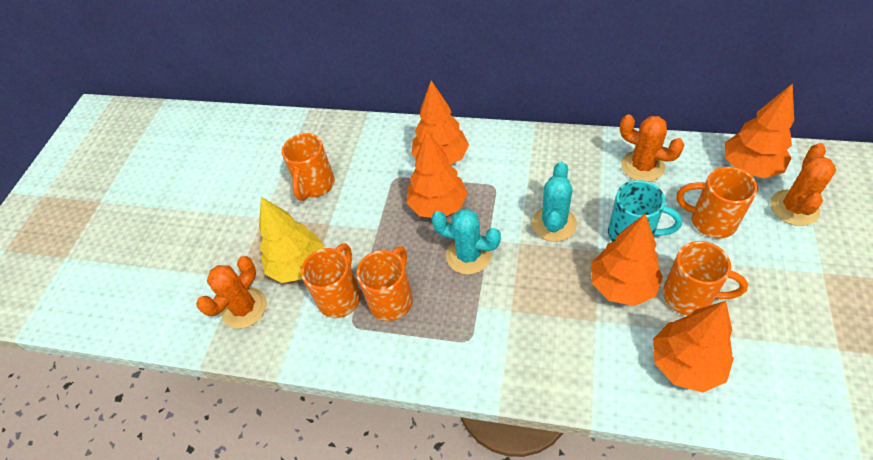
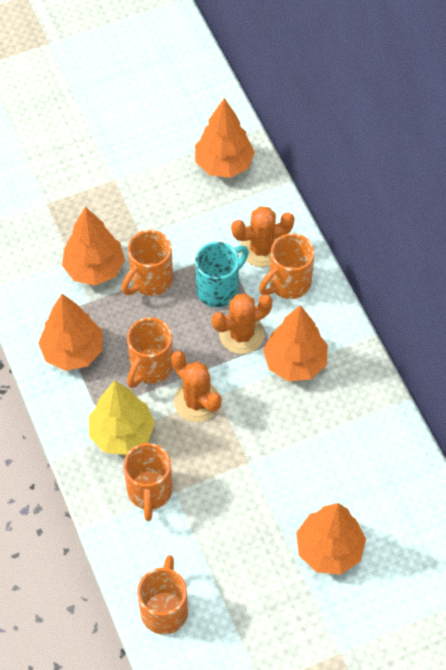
turquoise cactus: [431,209,501,275] [532,162,577,242] = 2 -> none = 0

